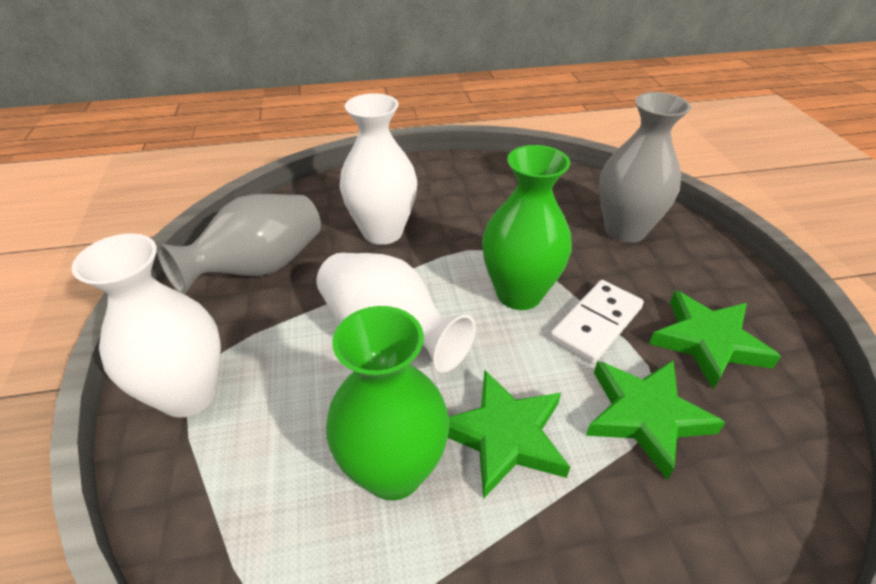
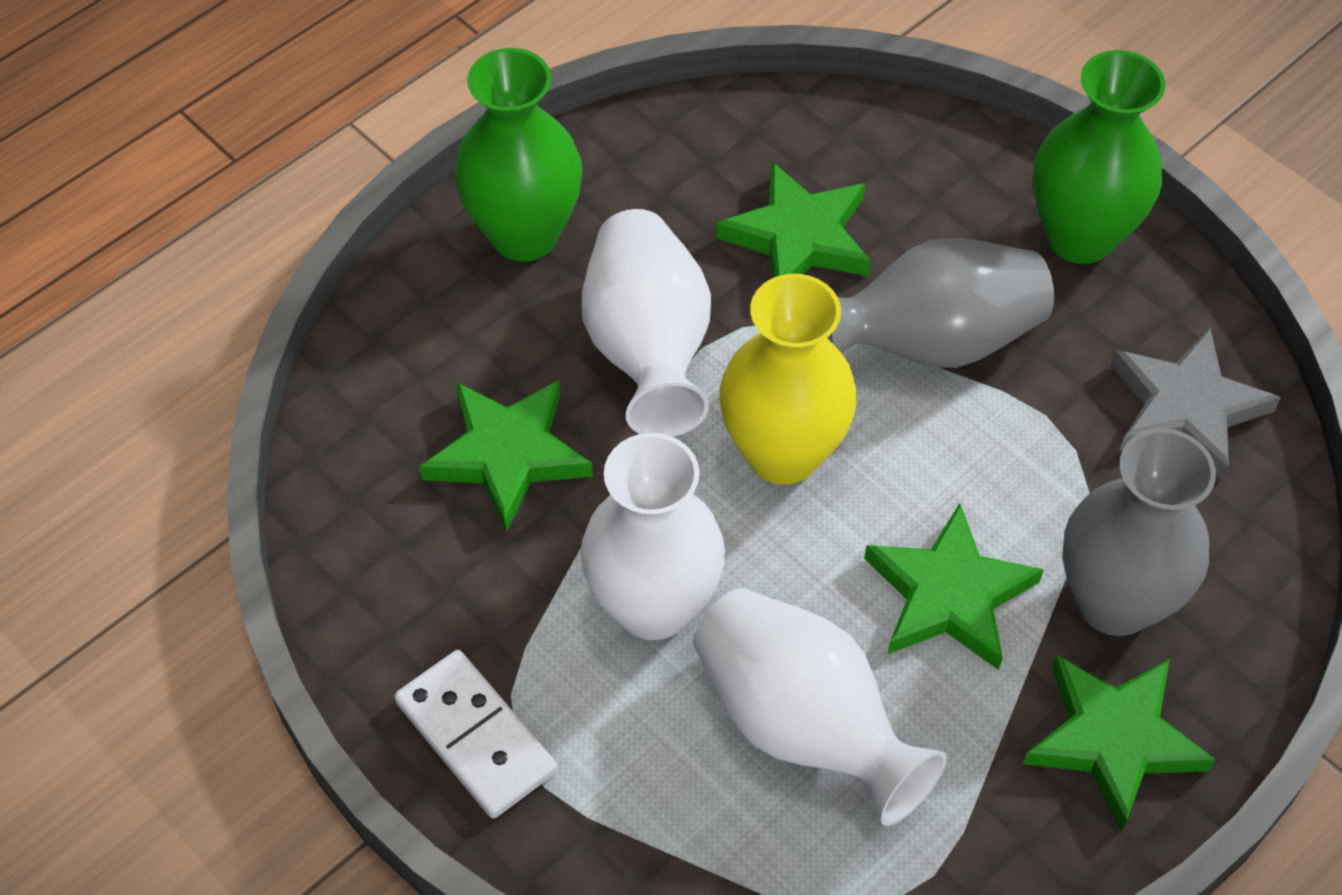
green star: [448,369,570,499] [586,360,726,480] [649,290,781,389] = 3 -> [419,380,593,532] [716,162,871,278] [864,503,1044,670] [1023,655,1216,831] = 4
grey star: none = 0 -> [1111,328,1281,481] = 1
yellow vase: none = 0 -> [719,274,857,485] = 1

